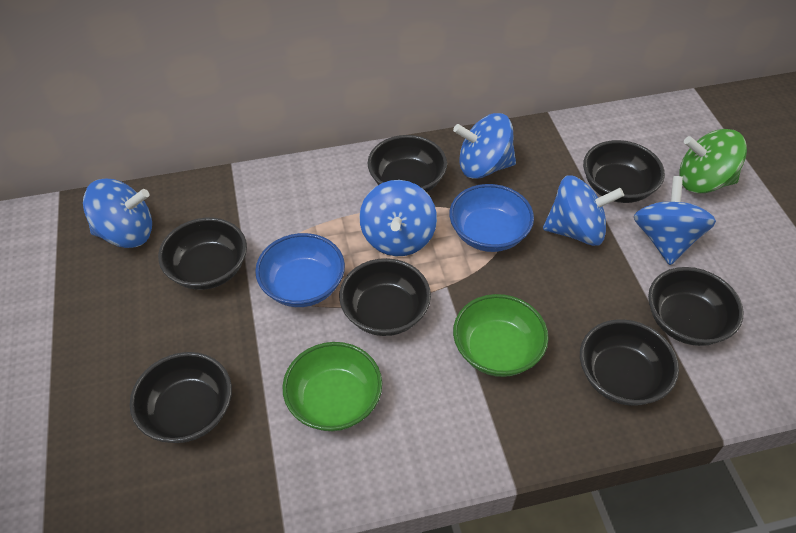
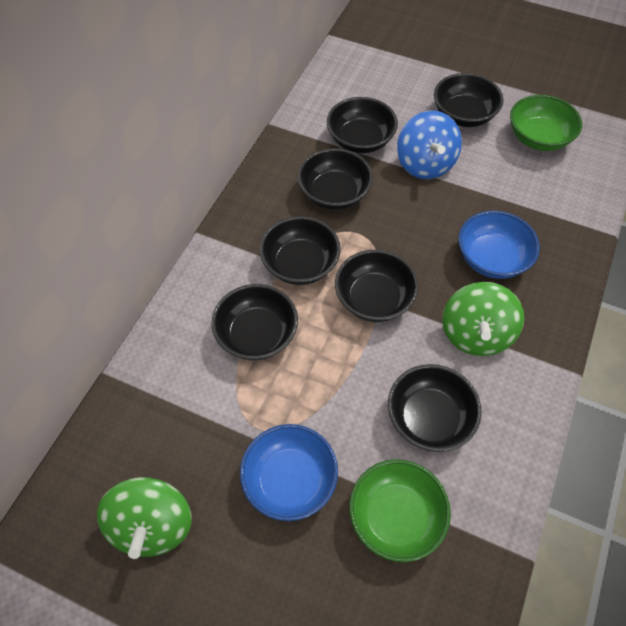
blue spinning top: [83,179,152,248] [359,180,437,256] [453,113,516,179] [543,175,624,246] [634,176,716,265] = 5 -> [397,111,462,179] = 1
green spinning top: [680,129,747,193] = 1 -> [97,477,192,559] [442,282,524,356] = 2

